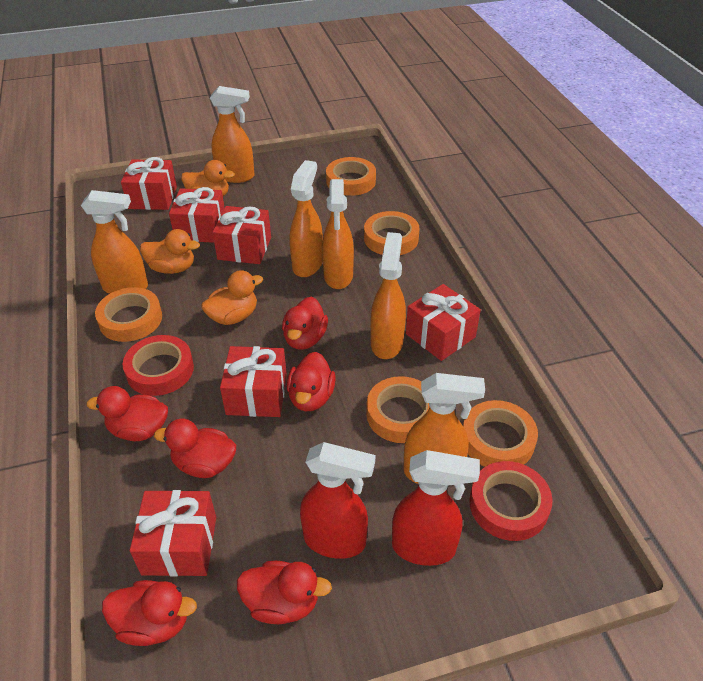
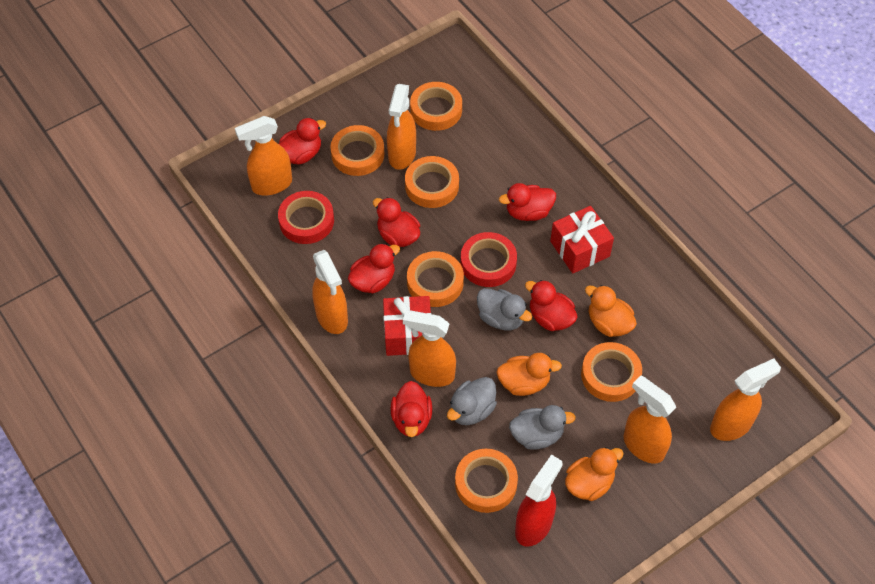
grey duck: none = 0 -> [447,377,497,425] [477,288,532,330] [509,405,576,450] = 3
orange tape: [95,287,162,342] [326,157,376,196] [364,211,420,255] [366,376,430,443] [463,400,538,467] = 5 -> [330,125,384,176] [405,156,459,208] [407,251,464,307] [410,82,462,131] [455,449,518,513] [581,342,642,402] = 6
red gift: [121,157,177,210] [130,490,216,576] [169,187,225,243] [212,206,271,264] [220,346,287,417] [406,284,481,361] = 6 -> [383,296,431,356] [550,206,614,274] = 2
red spray bottle: [300,442,375,559] [392,450,480,566] = 2 -> [515,455,563,547] = 1

